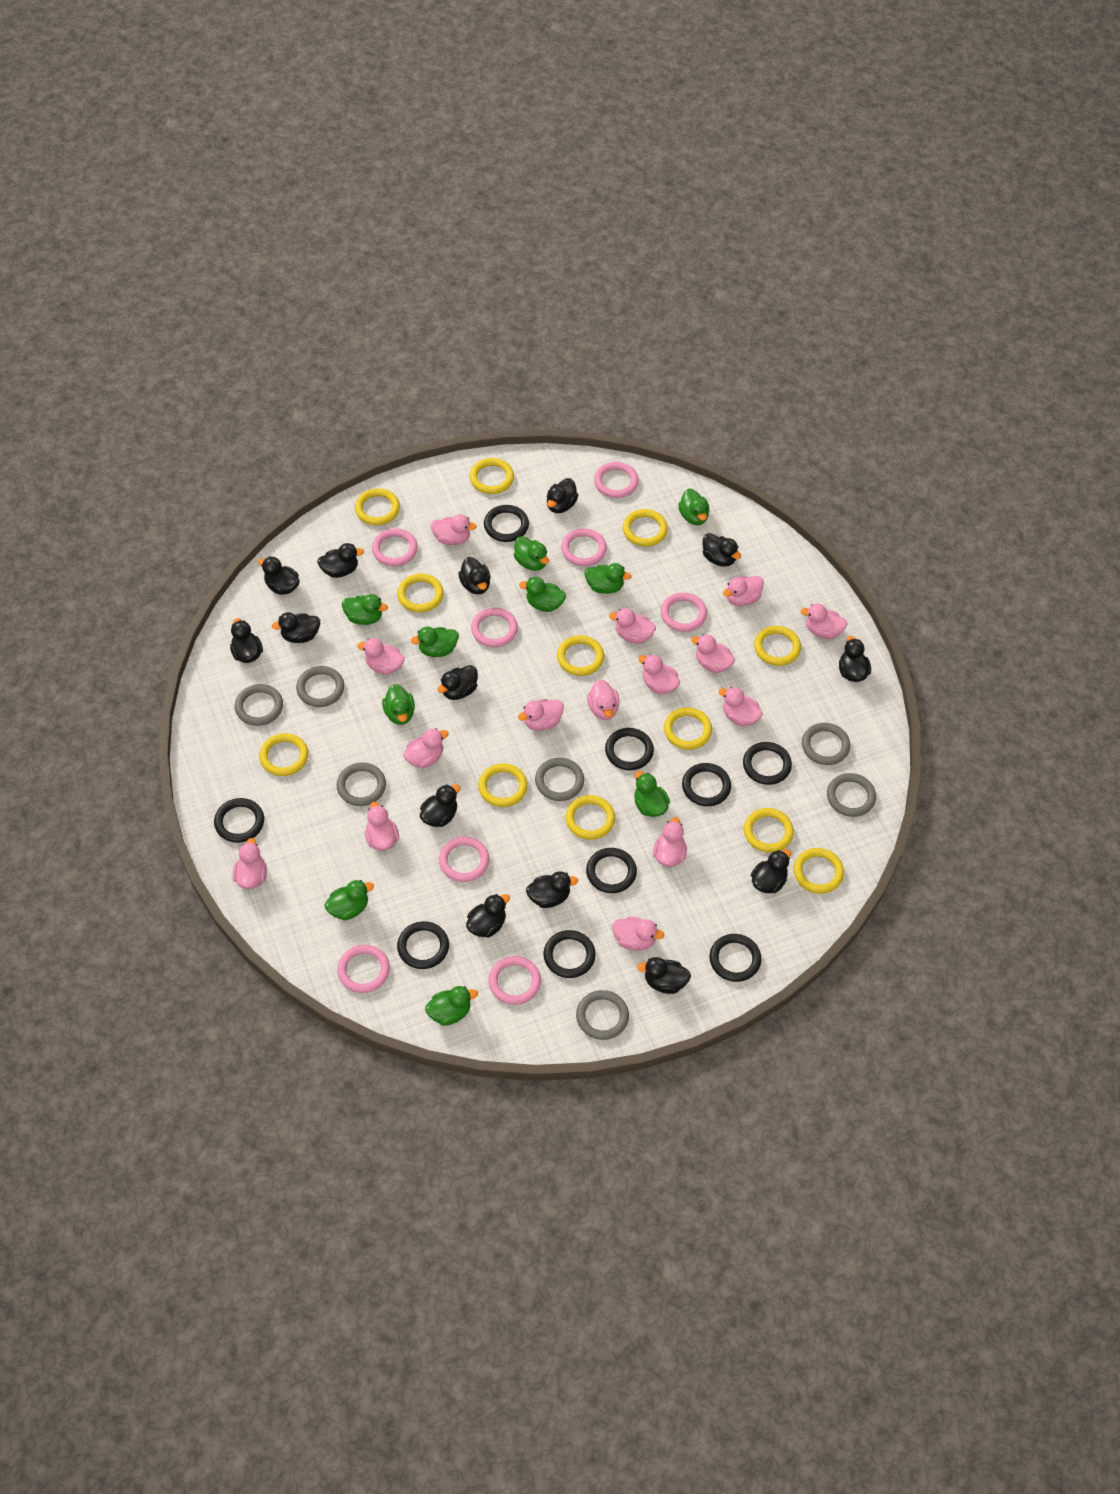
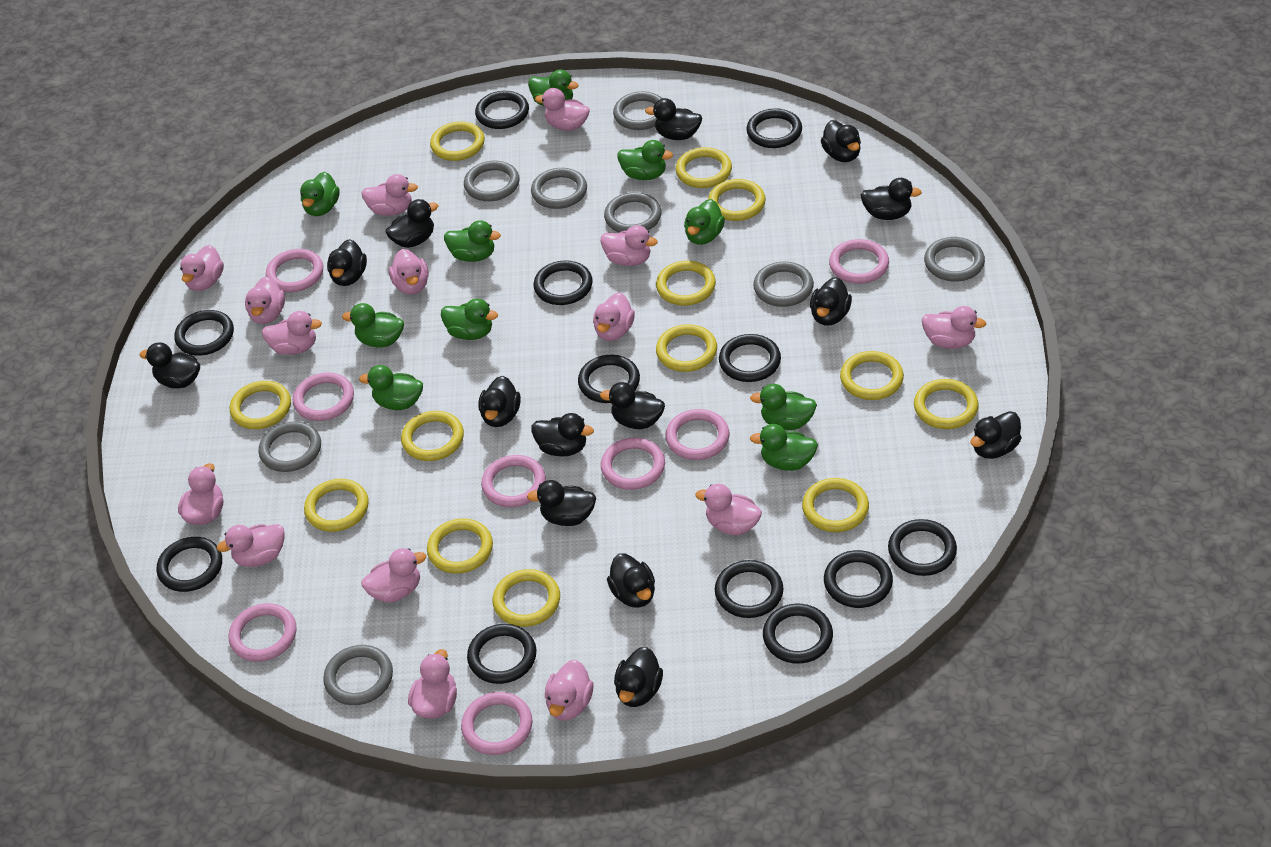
black ring: [214,798,264,843] [397,921,449,969] [484,505,529,542] [544,930,596,978] [586,848,637,893] [605,728,654,770] [682,763,731,806] [710,934,762,982] [743,742,792,785] = 9 -> [157,537,222,592] [174,310,234,356] [467,624,537,684] [475,91,529,129] [534,260,593,305] [578,355,640,403] [715,560,784,618] [719,334,781,382] [746,108,802,148] [763,604,833,664] [824,550,893,608] [888,519,957,576] = 12
grey ring: [235,684,283,726] [296,666,344,707] [337,762,386,806] [535,758,584,801] [576,990,629,1040] [802,723,850,765] [827,773,876,817] = 7 -> [258,421,321,472] [323,645,393,705] [464,161,520,201] [531,168,587,209] [604,192,662,232] [613,91,662,130] [753,261,814,307] [924,237,985,282] = 8
yellow ring: [259,733,308,776] [355,488,400,525] [397,574,444,612] [470,458,514,494] [478,763,528,807] [557,635,604,676] [565,795,615,840] [623,509,668,546] [664,707,712,750] [744,808,794,853] [754,626,801,666] [794,848,844,894] = 12 -> [230,381,291,429] [304,479,369,532] [401,411,464,461] [427,518,493,574] [430,121,485,161] [493,569,560,627] [656,261,716,306] [656,324,717,372] [676,147,732,188] [708,179,766,221] [802,478,869,532] [840,351,904,400] [914,379,979,429] = 13

